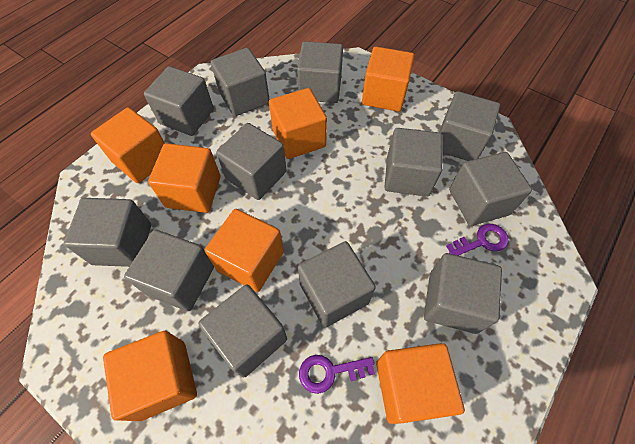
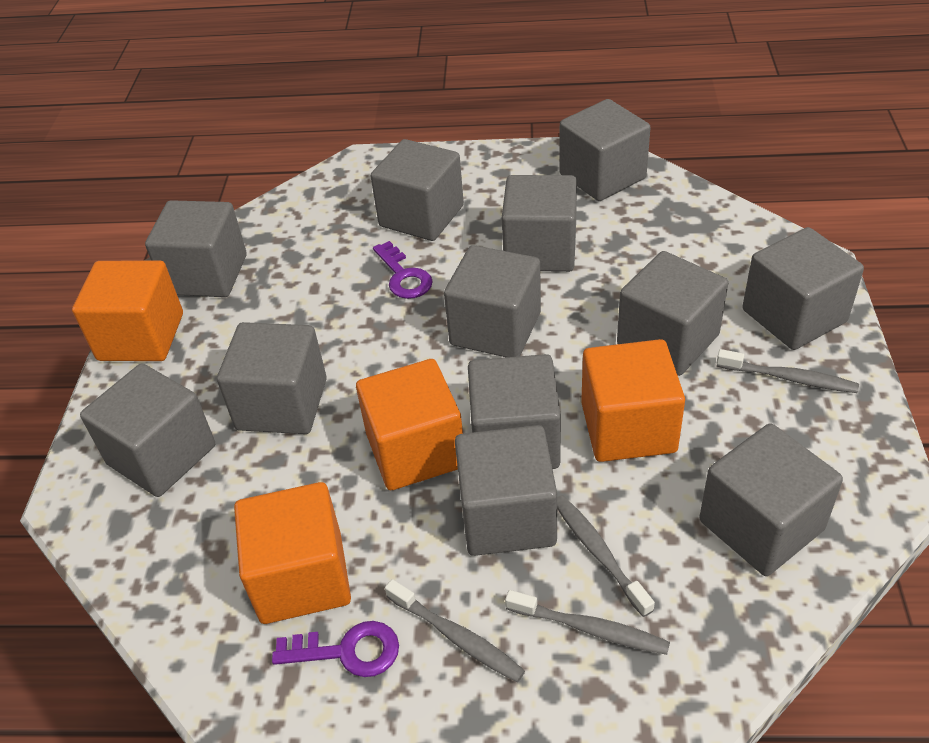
grey toothbrush: none = 0 -> [385,579,525,682] [505,590,670,655] [557,495,655,617] [717,349,859,393] = 4
orange cube: [91,107,165,183] [103,331,197,421] [148,143,221,213] [205,209,284,292] [269,88,327,159] [362,47,415,112] [376,343,465,424] = 7 -> [72,260,183,361] [234,482,351,624] [356,359,463,490] [581,339,685,462] = 4

